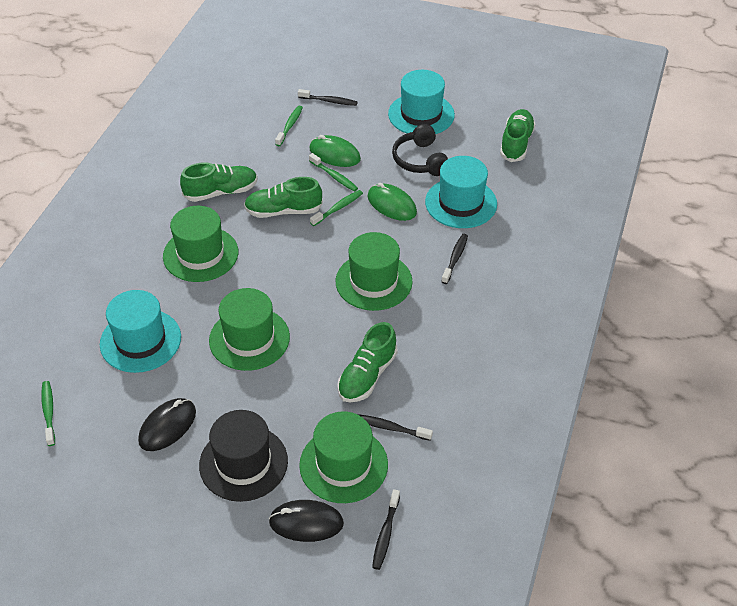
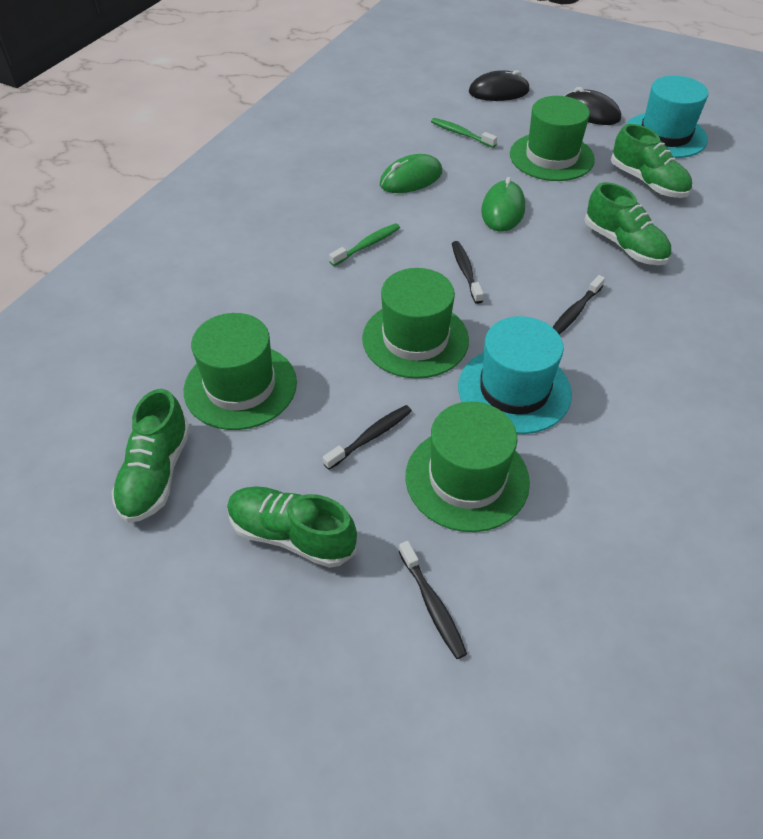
black hat: [199,410,288,502] = 1 -> none = 0
black headphones: [392,124,448,176] = 1 -> none = 0
green toothbrush: [41,381,55,446] [275,106,303,146] [309,153,358,192] [310,190,363,226] = 4 -> [329,223,400,266] [431,118,497,148] = 2
turquoise hat: [100,290,181,373] [388,70,455,134] [425,156,497,228] = 3 -> [458,316,572,434] [626,76,708,158] = 2

